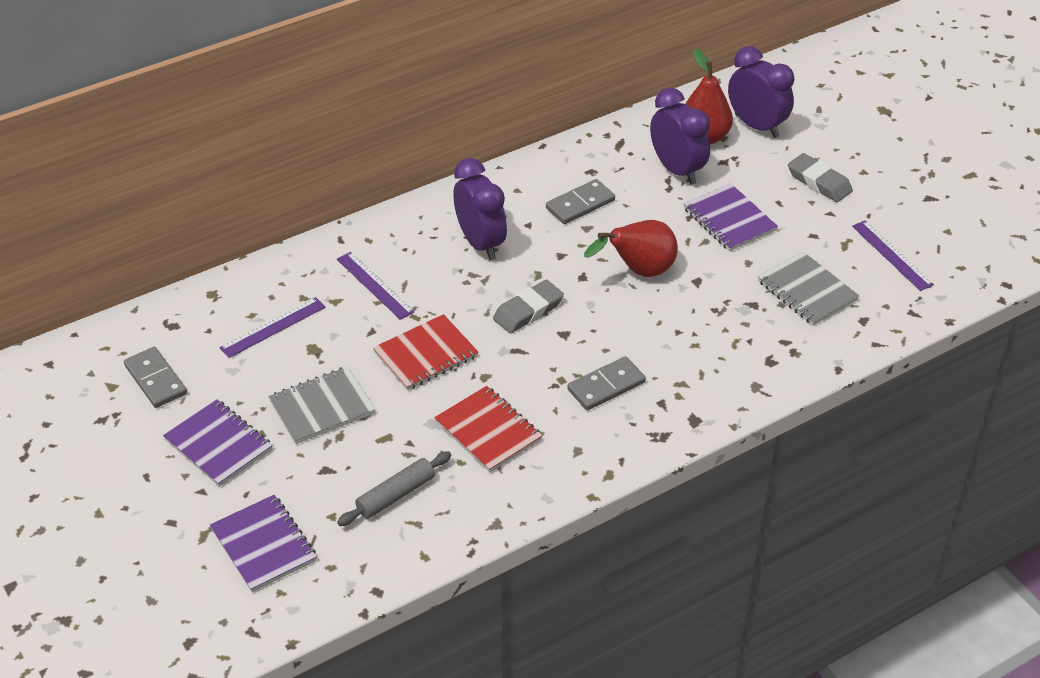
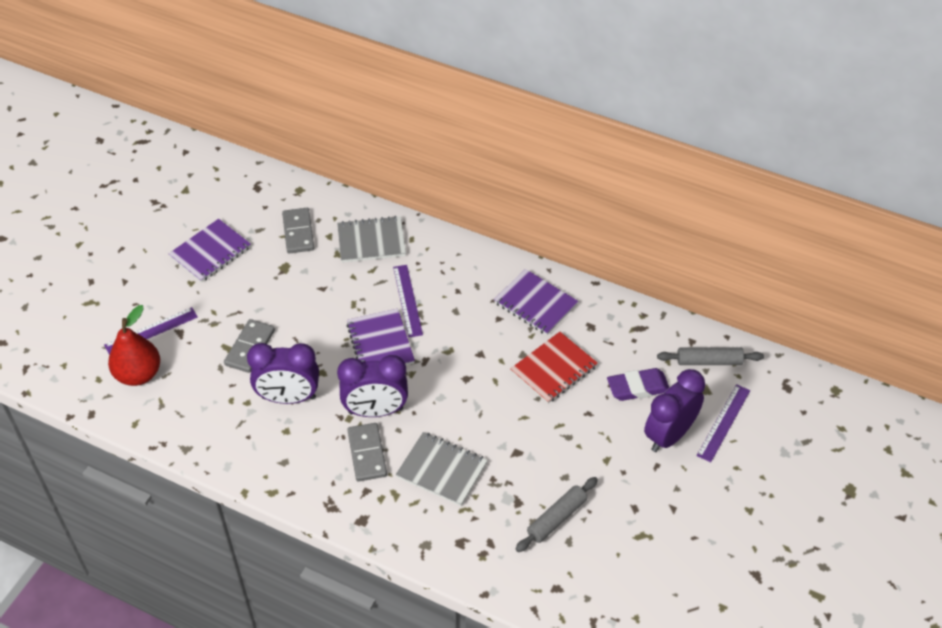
grey eraser: [493,279,564,333] [788,153,853,202] = 2 -> none = 0
grey rolling pin: [337,451,452,526] = 1 -> [516,477,598,552] [657,347,764,365] = 2
purple eraser: none = 0 -> [607,368,669,401] = 1
red notebook: [373,314,479,390] [434,386,542,472] = 2 -> [510,332,598,404] = 1
red pear: [584,220,678,277] [685,49,733,144] = 2 -> [108,305,160,386] = 1

